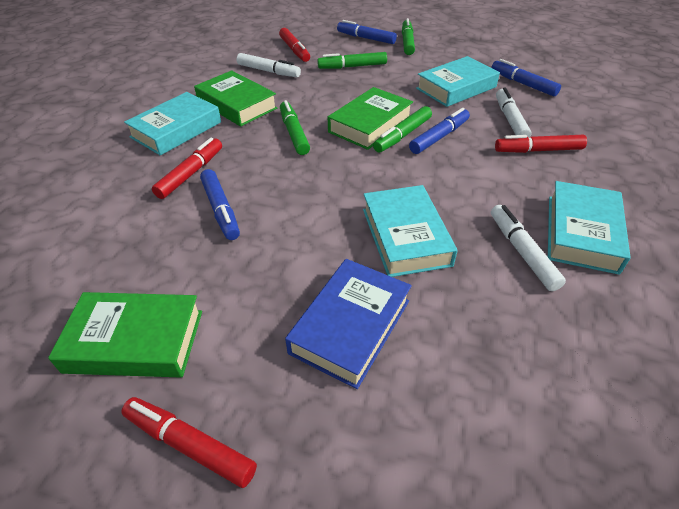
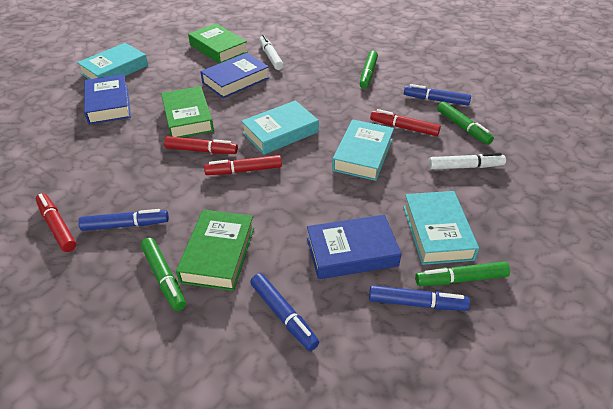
blue book: [285,259,412,389] = 1 -> [84,74,131,124] [200,53,269,98] [307,215,402,279] = 3
white marker: [237,53,301,77] [491,205,566,291] [496,87,532,138] = 3 -> [259,35,284,70] [428,153,506,170] = 2

